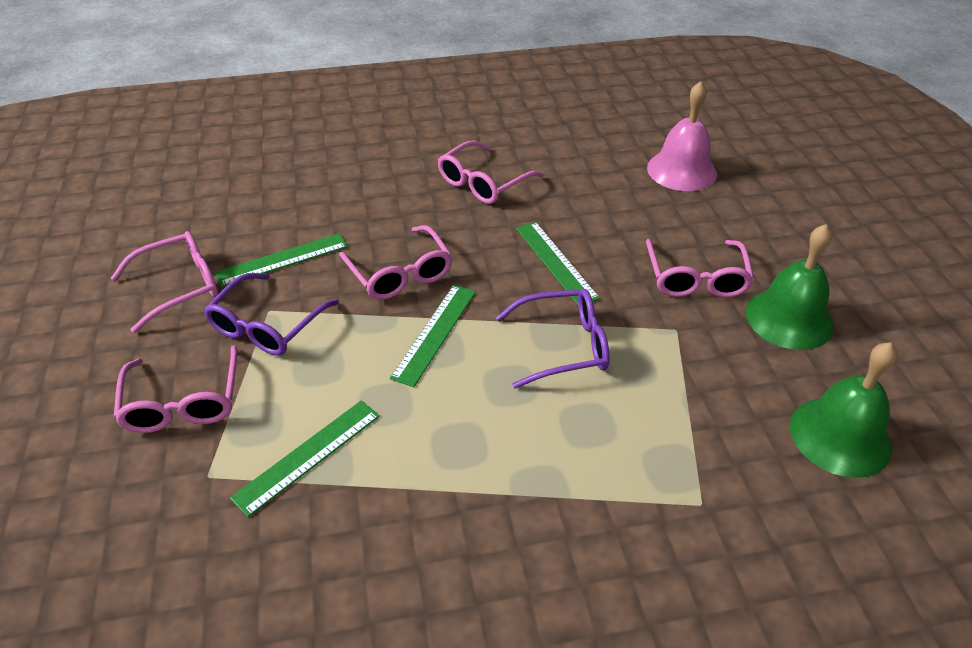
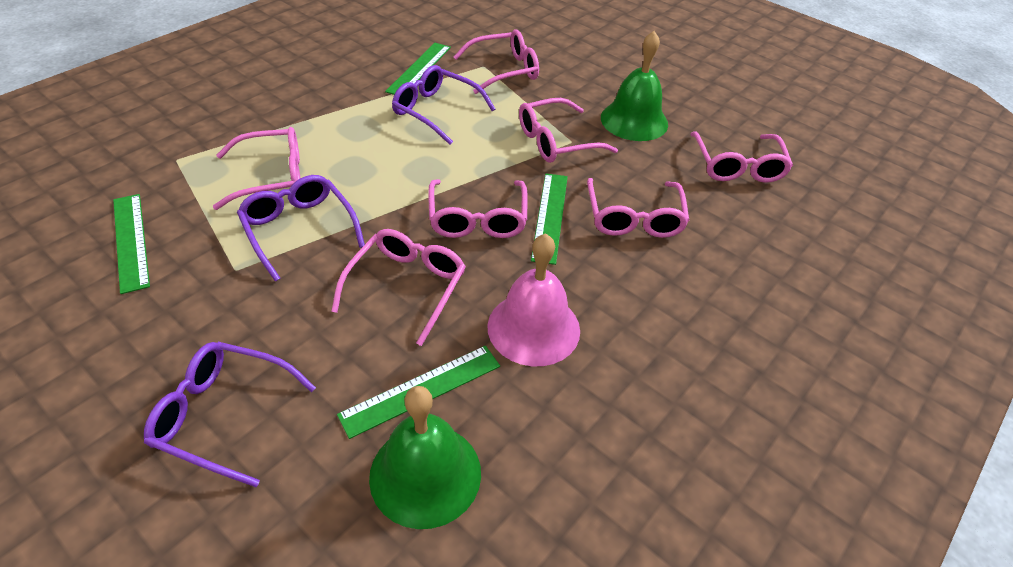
pink glasses: [111,231,218,333] [113,345,238,433] [339,225,453,300] [438,141,544,204] [646,239,754,298] = 5 -> [213,127,300,210] [331,229,466,346] [428,179,528,238] [453,29,539,94] [519,98,618,163] [587,178,690,238] [690,131,793,183] = 7
purple glasses: [204,273,339,355] [496,289,610,389] = 2 -> [144,342,316,487] [237,175,365,281] [392,65,496,145] = 3

